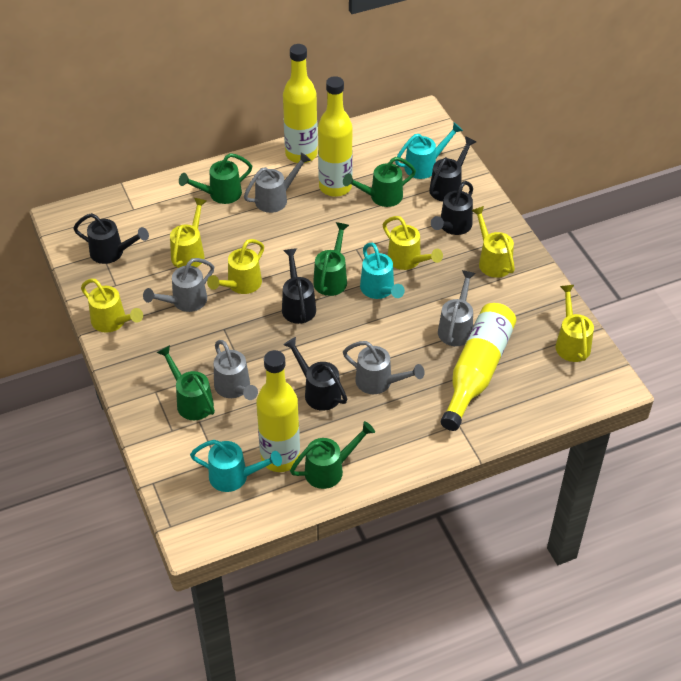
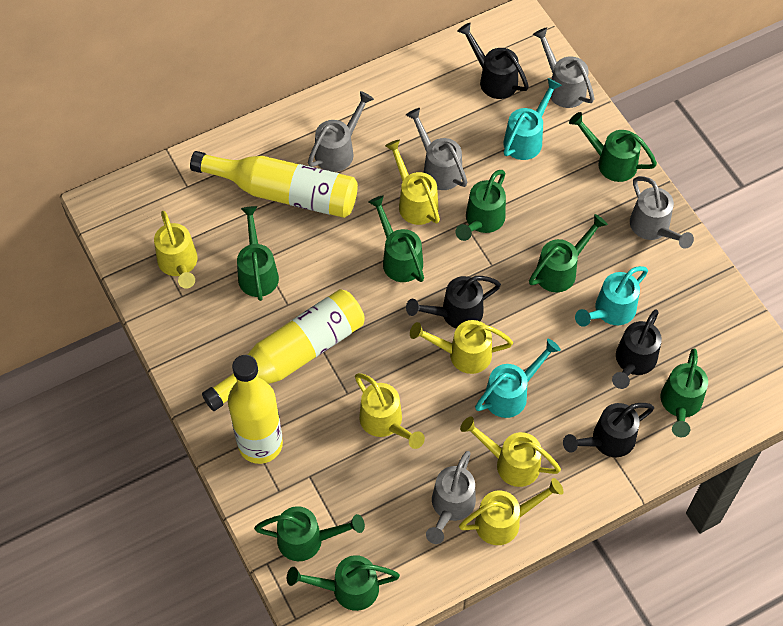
black watering can: [73,213,149,264] [282,248,316,324] [283,337,347,411] [429,136,476,202] [431,181,473,235] = 5 -> [406,276,501,328] [457,23,529,99] [563,403,654,457] [612,309,662,389] = 4
green watering can: [157,345,215,420] [179,153,252,204] [290,421,375,489] [313,222,349,296] [343,157,416,207] = 5 -> [237,206,279,301] [254,506,365,561] [287,555,400,611] [369,195,424,282] [455,170,506,241] [529,214,608,292] [569,112,657,182] [660,349,708,437] = 8
yellow bottle: [256,350,300,472] [283,44,318,163] [318,76,353,197] [441,303,516,431] = 4 -> [190,151,358,218] [202,289,365,411] [228,355,283,464] = 3

